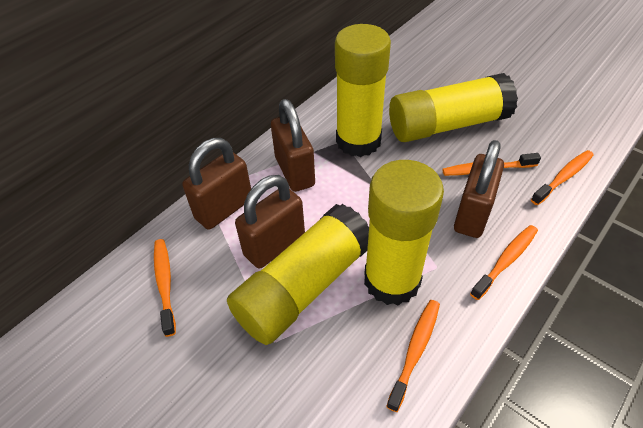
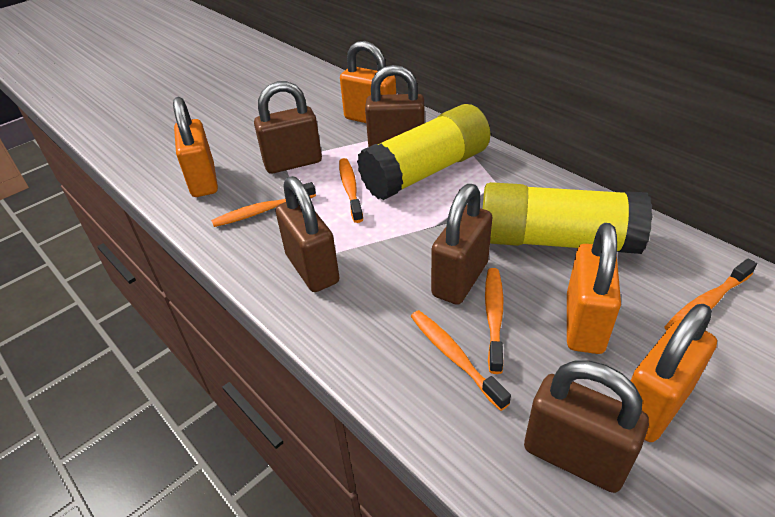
brown padlock: [182,138,251,230] [235,175,305,269] [271,99,315,192] [454,140,504,238] = 4 -> [254,81,322,174] [276,176,340,292] [365,65,425,147] [431,184,492,305] [524,360,649,493] = 5
orange padlock: none = 0 -> [173,97,218,197] [340,41,396,123] [567,223,621,354] [631,304,717,442] = 4
yellow glue stick: [227,204,369,345] [335,24,391,157] [364,160,444,306] [389,73,518,142] = 4 -> [357,104,490,200] [483,182,653,254] = 2

